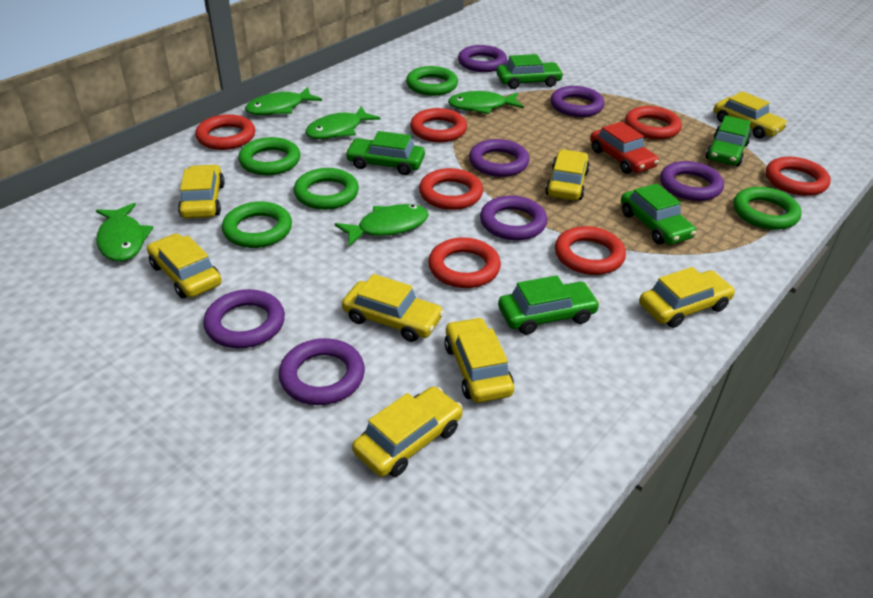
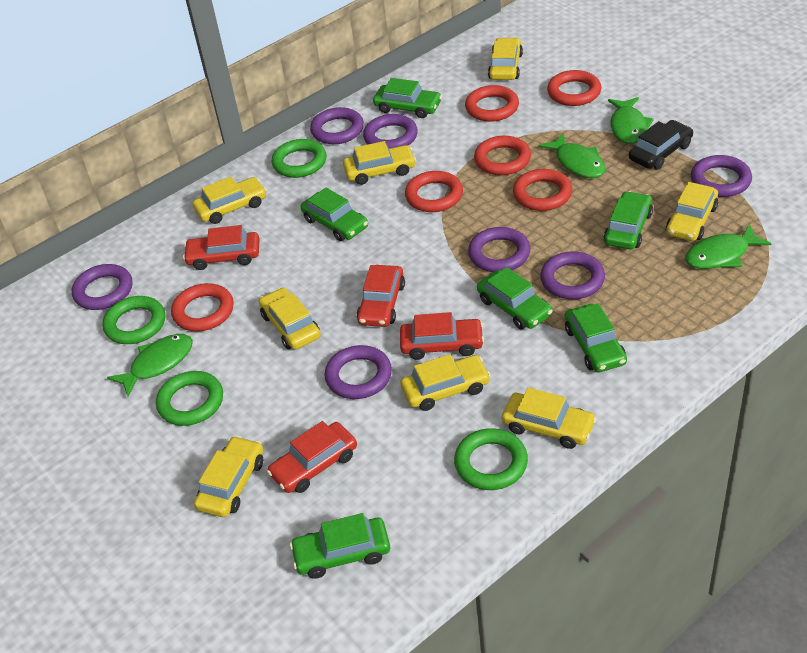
black car: none = 0 -> [629,120,693,170] = 1
green car: [345,131,425,175] [496,54,564,89] [498,276,600,335] [621,183,696,245] [706,115,751,166] = 5 -> [290,513,390,579] [301,188,368,241] [373,78,442,118] [477,267,553,329] [565,303,627,373] [603,191,653,249] = 6
green fish: [96,203,153,261] [245,87,322,115] [305,106,380,139] [335,204,429,246] [448,91,524,114] = 5 -> [107,334,193,397] [539,133,606,178] [608,97,654,144] [685,223,772,269] = 4
green ring: [222,202,292,248] [238,137,300,175] [294,168,359,210] [406,66,458,96] [733,187,802,230] = 5 -> [102,296,165,344] [156,371,223,426] [272,139,326,178] [454,428,528,490] = 4
red car: [590,122,659,174] = 1 -> [183,225,260,270] [267,421,357,493] [357,265,405,327] [400,312,484,360] = 4
red ring: [195,114,255,150] [410,108,467,142] [419,168,483,210] [428,237,501,288] [555,226,626,275] [625,106,682,140] [766,157,831,196] = 7 -> [171,283,234,331] [405,171,463,212] [465,85,519,122] [474,136,531,175] [513,169,572,211] [547,70,601,106] = 6

